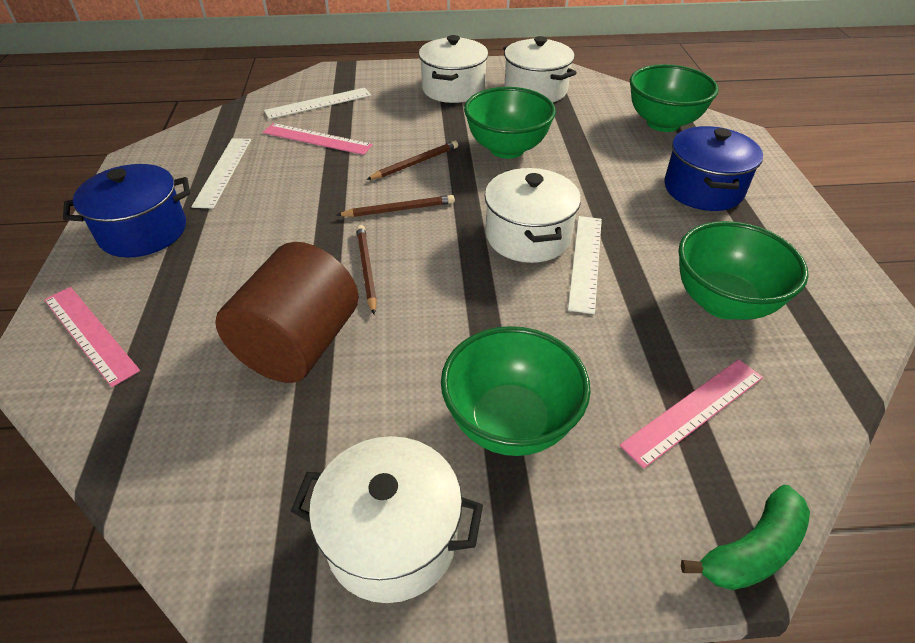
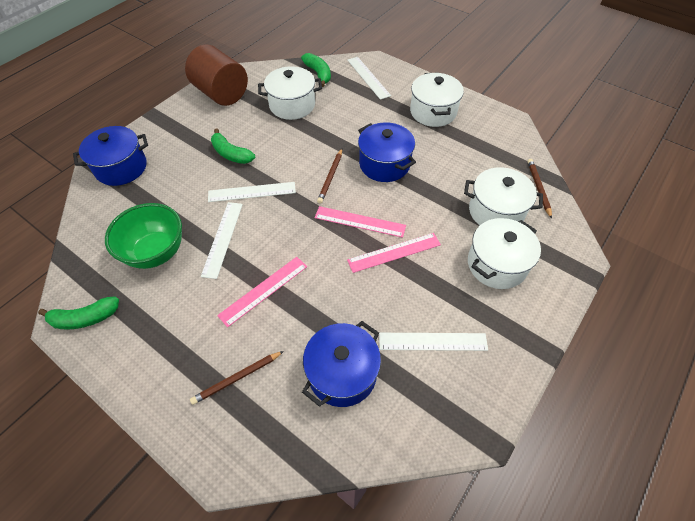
blue pot: [63,164,190,258] [664,126,763,211] = 2 -> [73,126,148,186] [302,321,381,407] [358,122,416,182] = 3
green banana: [681,485,810,590] = 1 -> [38,296,119,330] [211,129,255,164] [301,53,331,87] = 3
green bowl: [441,326,591,456] [464,87,556,159] [630,64,719,132] [679,221,809,320] = 4 -> [105,203,182,269] = 1
white ruler: [191,138,251,209] [264,88,371,119] [568,216,602,314] = 3 -> [201,202,243,279] [208,182,296,202] [347,57,391,100] [379,333,488,351] = 4

